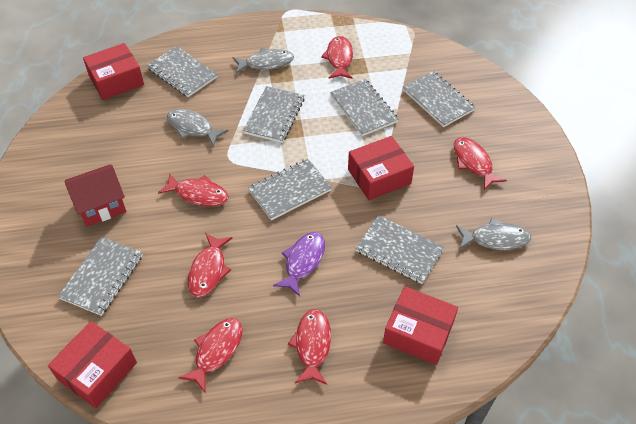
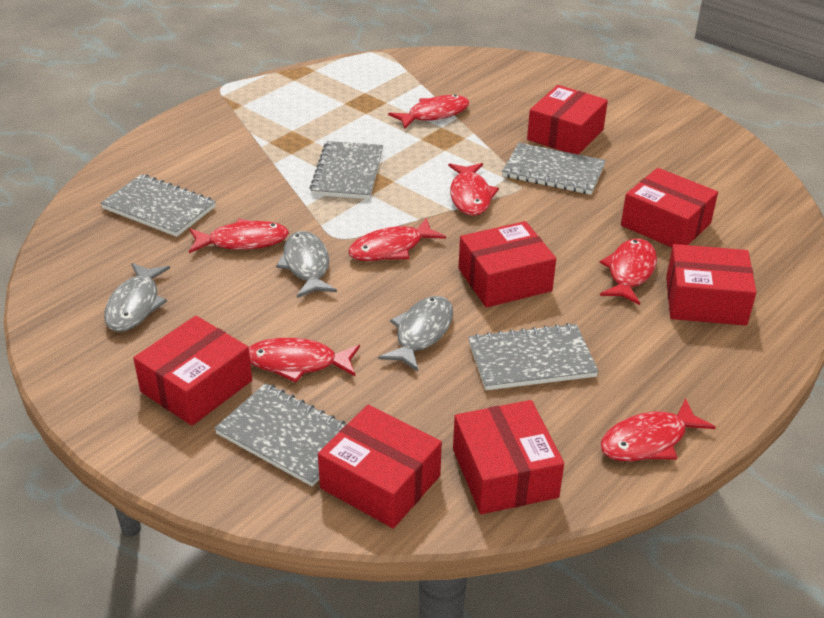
grey notebook: [58,237,143,316] [147,46,218,97] [243,86,304,143] [248,159,332,220] [330,79,399,136] [355,215,444,284] [403,71,476,127] = 7 -> [100,174,216,237] [214,383,346,486] [310,141,383,199] [468,323,599,390] [502,143,606,195] = 5
purple fish: [273,232,325,297] = 1 -> none = 0
red box: [48,321,137,408] [83,43,144,100] [348,136,414,200] [383,286,458,365] = 4 -> [133,316,252,426] [318,404,442,529] [453,400,564,514] [458,221,556,308] [527,85,608,155] [621,168,718,248] [666,244,757,326] = 7
red fish: [158,173,229,207] [179,318,243,392] [188,233,232,297] [288,309,331,385] [321,36,353,79] [454,137,507,190] = 6 -> [189,218,289,253] [249,338,360,383] [348,217,446,261] [388,94,470,129] [448,163,499,216] [599,238,657,305] [600,398,716,461] = 7
red house: [65,164,126,227] = 1 -> none = 0

